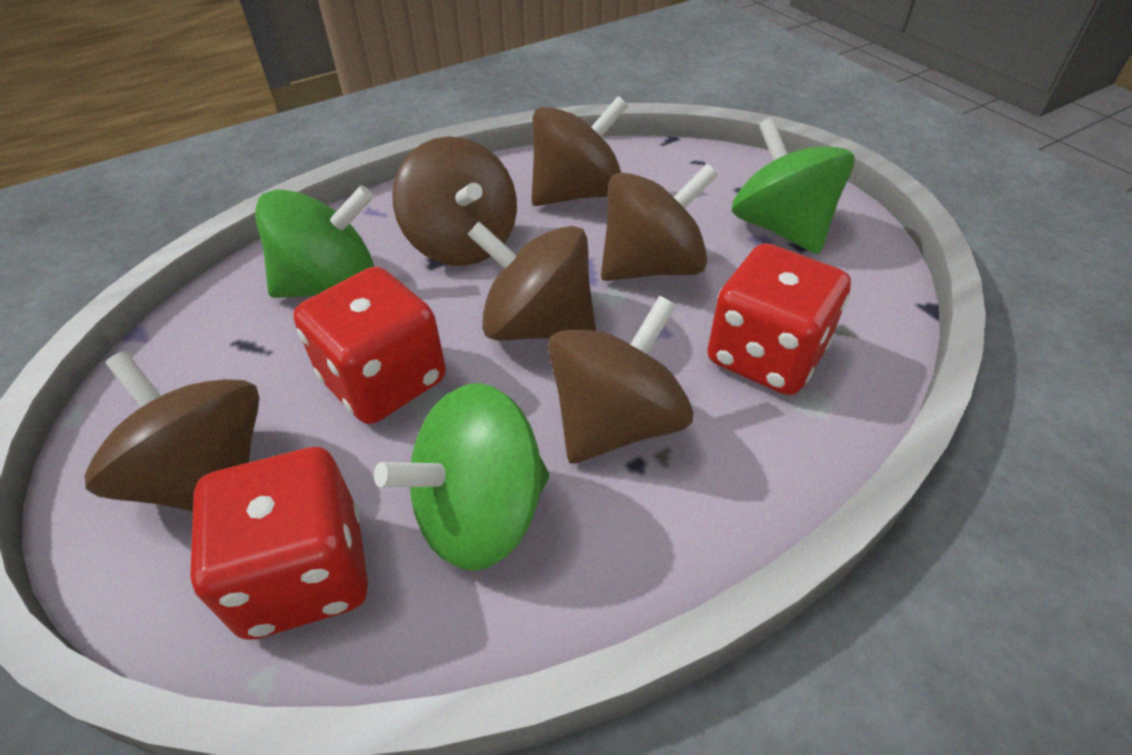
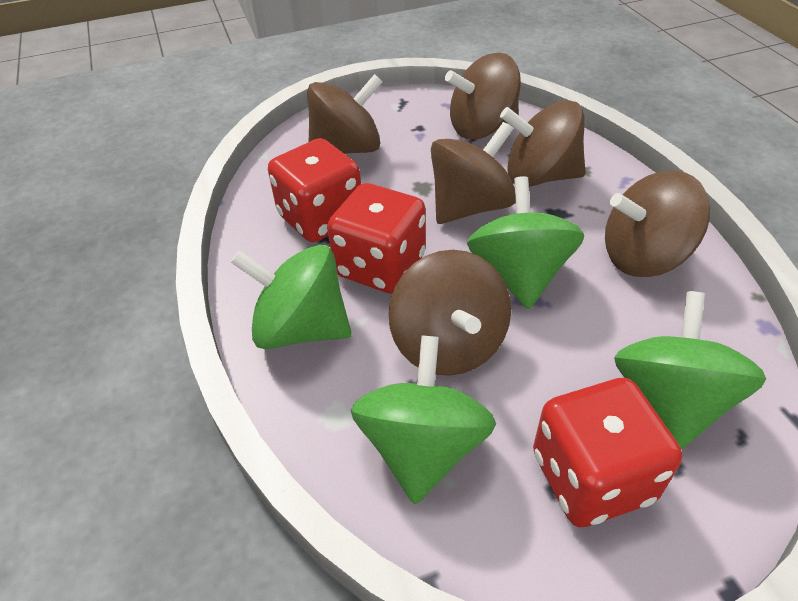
green spinning top: [255,185,374,298] [374,383,549,571] [732,117,854,254] = 3 -> [231,245,351,349] [351,335,496,504] [467,176,584,309] [614,291,766,450] = 4

